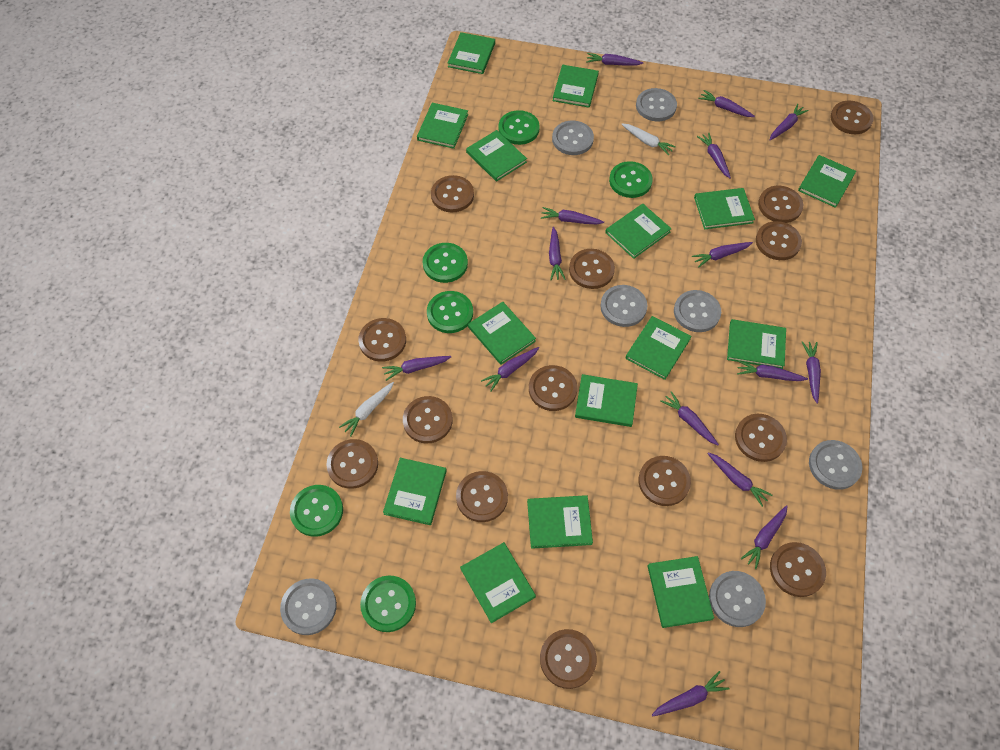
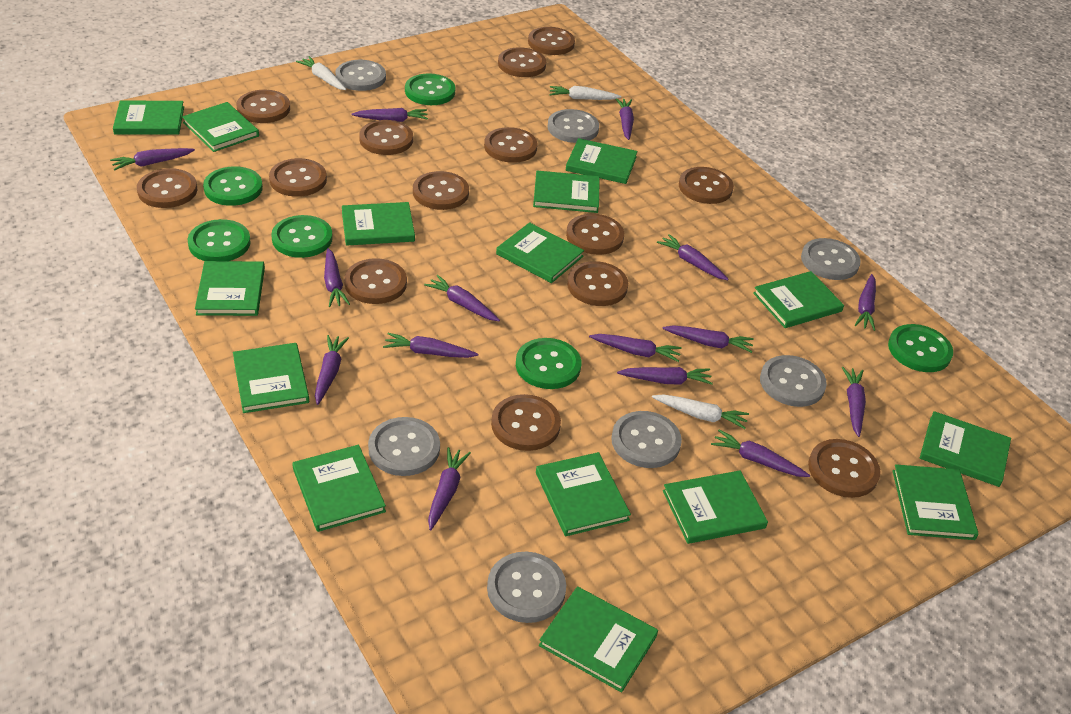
white carrot: [339,382,394,437] [621,123,676,156] = 2 -> [296,56,346,90] [550,86,621,100] [652,394,749,429] = 3

